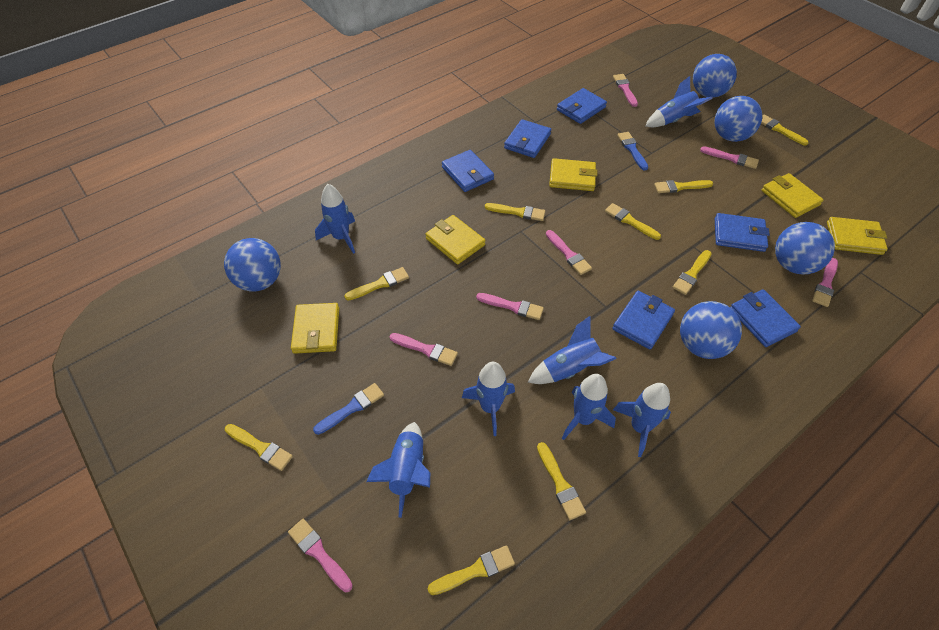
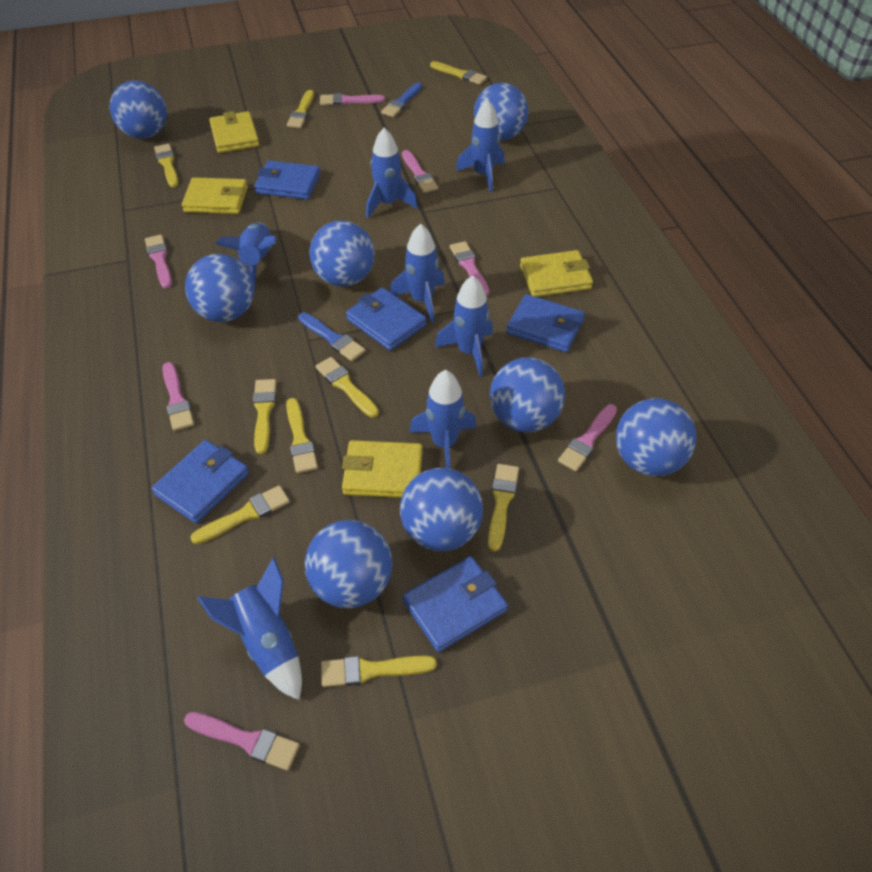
blue ball: [224,238,281,291] [680,301,742,359] [693,54,737,98] [715,96,762,142] [775,222,835,275] = 5 -> [110,80,167,139] [185,254,254,322] [305,520,392,608] [309,220,375,287] [400,468,483,551] [474,83,528,141] [490,357,565,433] [616,398,696,476] = 8
blue wallet: [442,150,494,192] [504,119,551,158] [557,88,607,124] [612,291,675,349] [715,213,770,252] [730,289,801,347] = 6 -> [151,440,249,524] [254,160,320,199] [346,287,427,351] [403,556,508,652] [506,294,585,352] = 5
yellow wallet: [291,303,339,354] [425,215,485,264] [549,158,598,191] [762,173,824,218] [827,217,888,255] = 5 -> [182,177,248,214] [209,111,259,153] [342,440,423,498] [520,250,593,297] = 4

